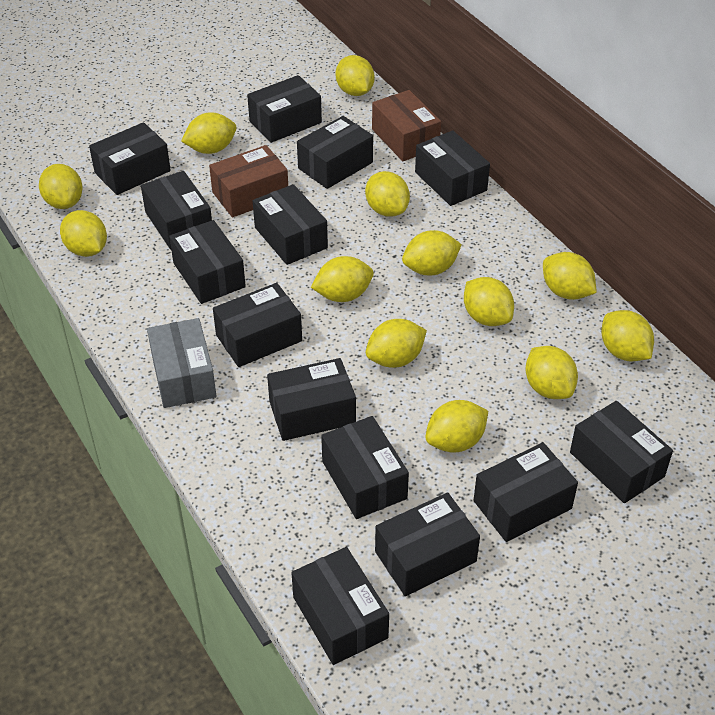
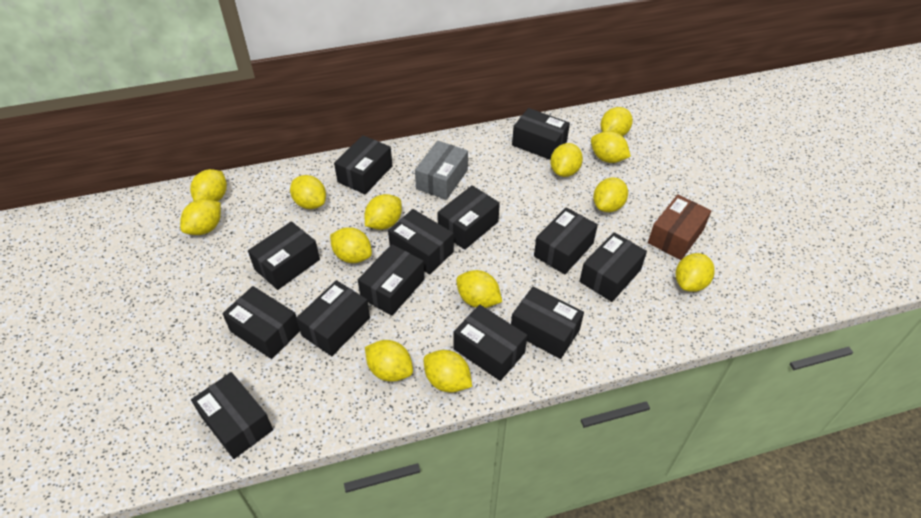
black box: [89,122,171,195] [141,171,212,250] [169,220,246,304] [213,283,302,367] [247,75,322,143] [253,184,328,265] [267,358,356,441] [291,547,389,665] [297,116,373,189] [321,416,409,519] [375,492,480,596] [415,130,490,206] [473,442,578,542] [570,401,673,503] = 14 -> [191,372,273,459] [222,286,300,359] [248,221,320,290] [296,280,370,356] [334,135,392,194] [358,244,425,316] [388,209,454,274] [437,185,500,250] [454,305,528,381] [511,286,584,359] [512,108,570,160] [534,207,598,274] [580,232,647,302] = 13
brown box: [209,145,288,217] [372,90,441,161] = 2 -> [648,195,711,260] = 1

